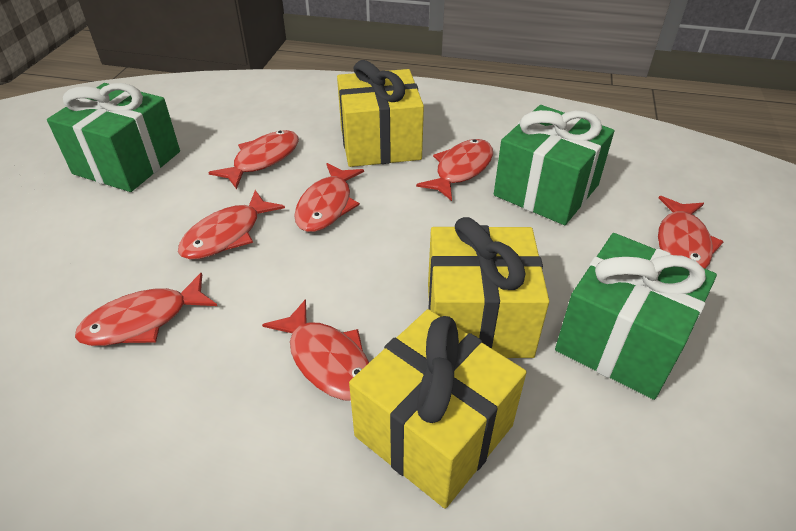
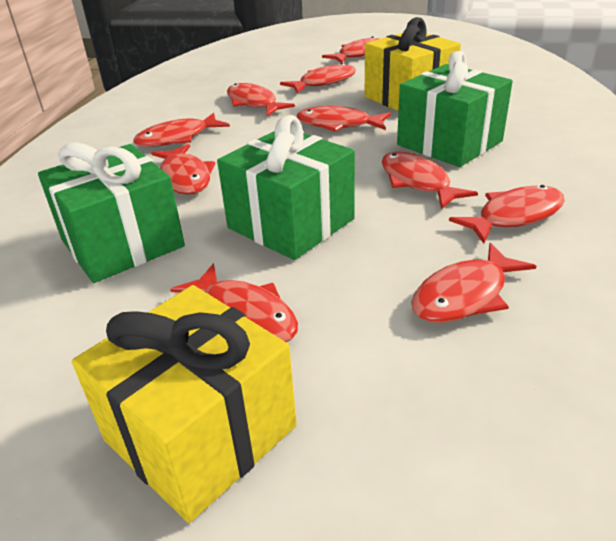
red fish: [75,273,217,346] [178,190,285,260] [208,130,299,189] [262,299,369,401] [294,163,364,232] [416,139,493,201] [658,196,724,269] = 7 -> [133,113,230,147] [151,144,215,195] [170,263,298,342] [227,83,295,116] [280,63,356,93] [297,106,391,132] [322,36,379,63] [382,152,478,209] [411,243,536,323] [449,185,565,243] = 10
yellow gift: [337,60,424,167] [349,309,527,509] [428,217,549,358] = 3 -> [72,285,297,523] [364,17,461,111] = 2

